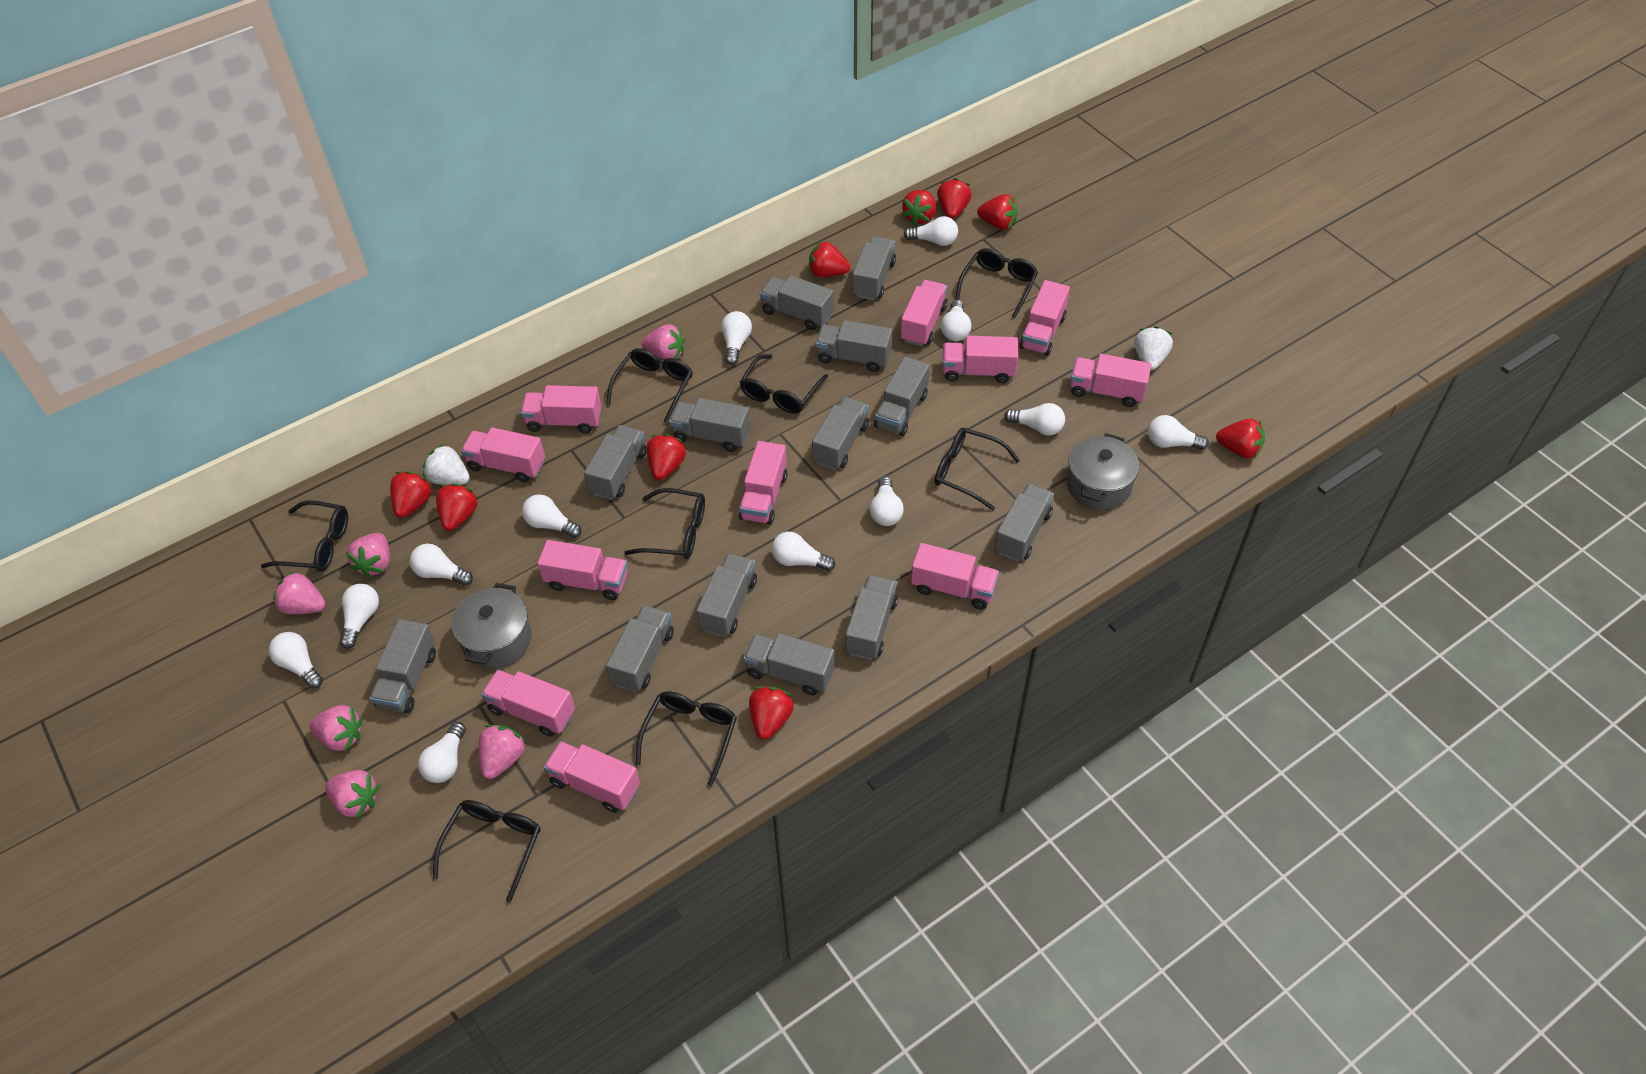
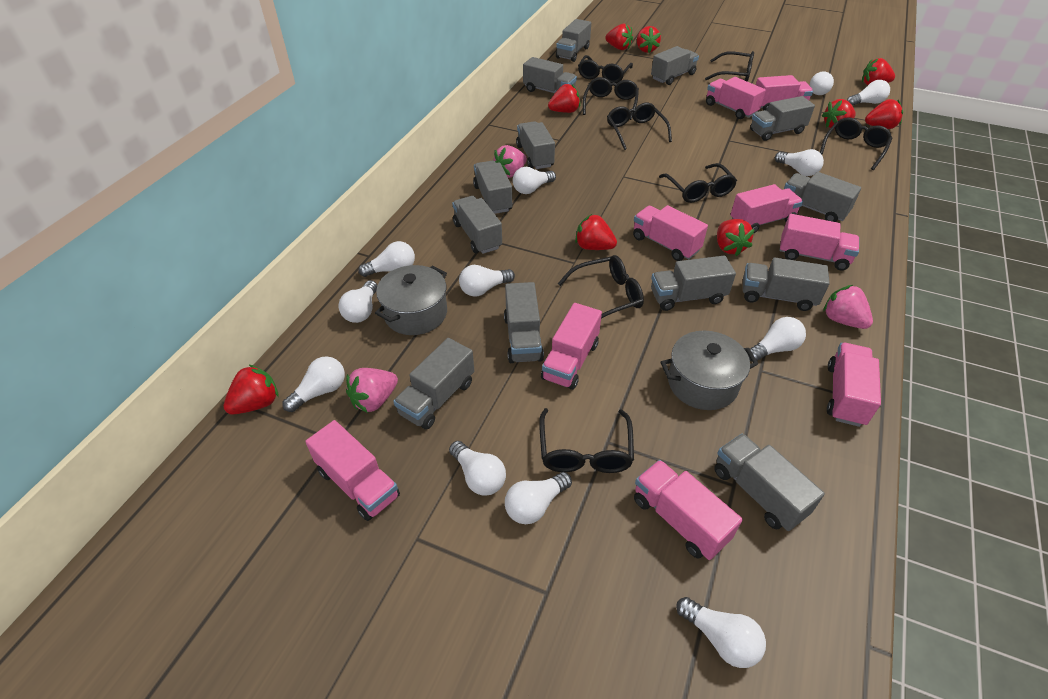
pink strawberry: [273,571,326,615] [309,705,363,752] [325,770,380,819] [346,533,390,578] [479,725,526,779] [642,325,685,360] = 6 -> [346,368,398,413] [494,145,527,178] [823,285,873,329] = 3
pink truck: [461,427,545,482] [481,670,575,737] [521,385,601,433] [537,540,628,600] [544,741,640,813] [739,441,787,525] [901,280,948,346] [911,543,999,610] [943,336,1018,383] [1019,280,1070,356] [1070,354,1151,407] = 11 -> [305,420,400,521] [541,303,602,390] [633,205,708,261] [634,460,743,560] [706,77,766,119] [730,184,803,234] [756,75,813,111] [780,214,859,270] [827,343,881,427] = 9
white strawberry: [423,444,470,485] [1134,326,1173,370] = 2 -> none = 0

